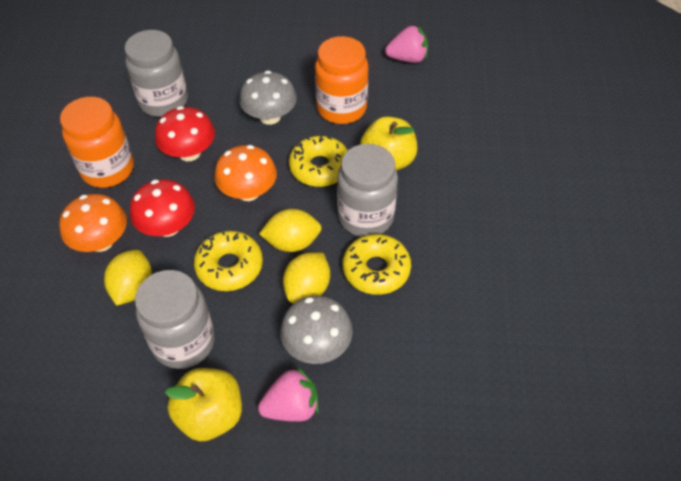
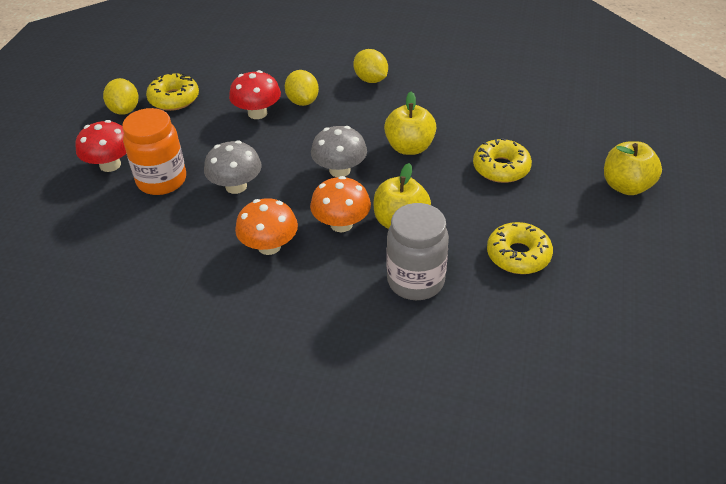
grey jar: [125,30,188,117] [135,270,215,369] [337,144,398,237] = 3 -> [386,203,449,300] = 1
orange jar: [60,97,134,188] [315,36,368,124] = 2 -> [122,108,186,195] = 1
pink strawberry: [258,367,319,422] [385,25,428,63] = 2 -> none = 0
yellow apple: [165,368,242,441] [360,116,417,171] = 2 -> [374,163,431,229] [384,92,437,155] [604,141,662,195] = 3

